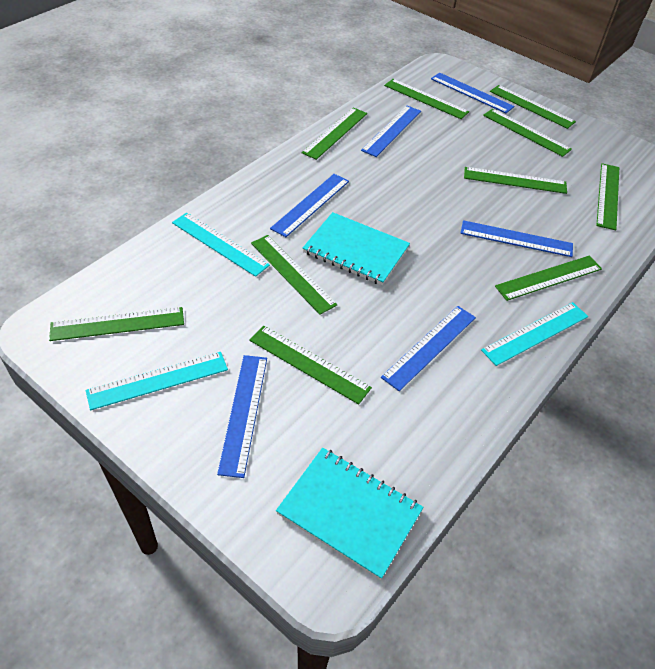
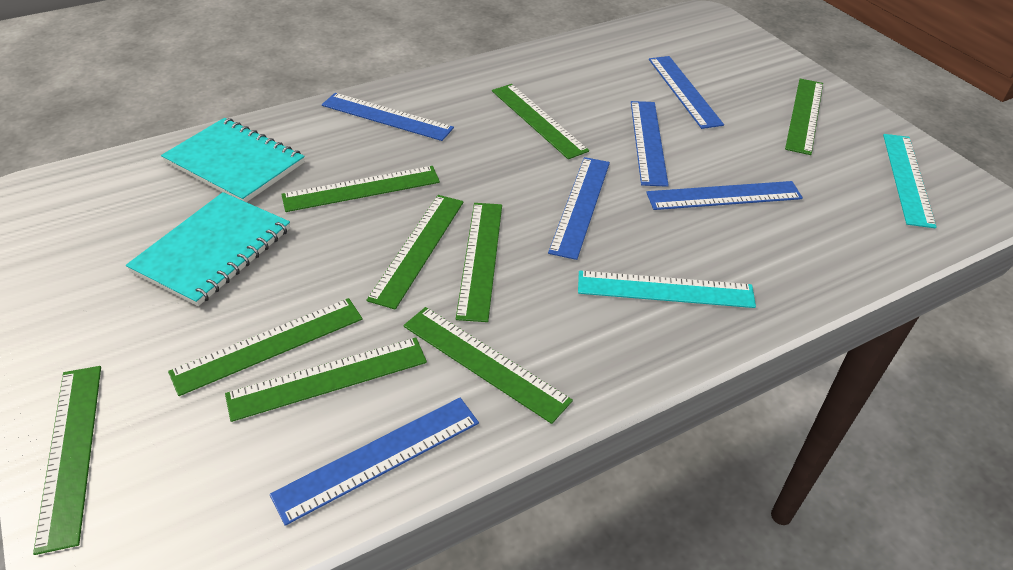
green ruler: [49,307,184,341] [249,326,372,404] [251,235,337,315] [302,108,367,160] [384,79,469,119] [464,167,567,194] [483,109,572,157] [490,85,576,129] [495,256,602,301] [596,163,619,230] = 10 -> [33,366,101,555] [168,298,362,396] [225,337,427,422] [281,166,440,212] [367,195,464,310] [403,307,573,424] [456,203,502,322] [492,84,589,159] [785,79,823,155] = 9
turquoise ruler: [86,352,228,410] [172,212,270,277] [481,302,588,366] = 3 -> [578,271,756,308] [883,134,936,228] = 2

